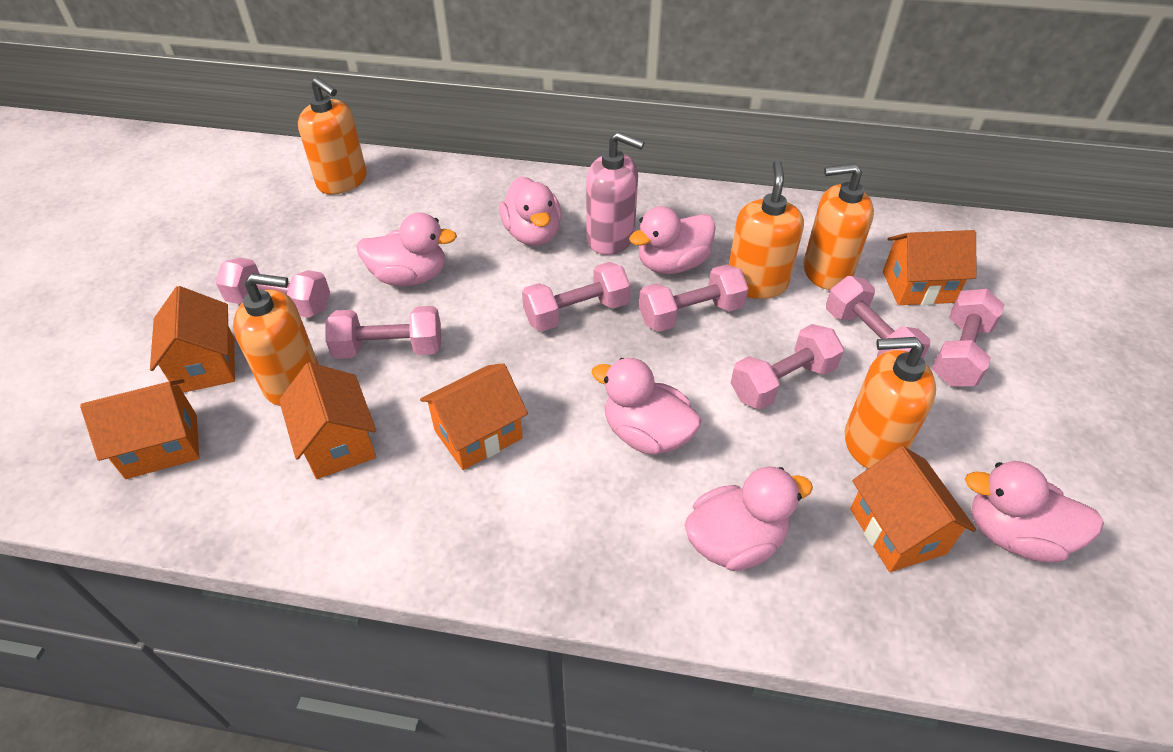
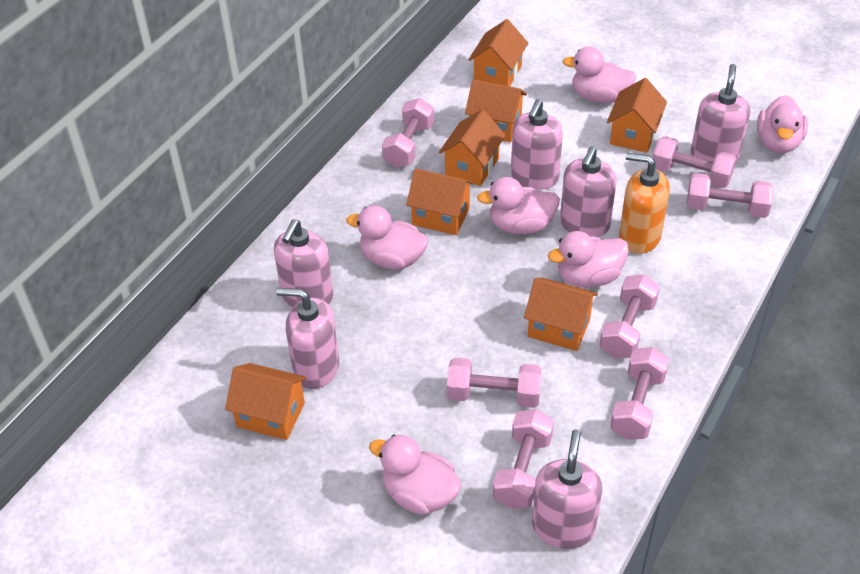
orange house: [80,379,199,479] [150,286,235,393] [279,362,376,479] [420,363,528,470] [850,446,976,572] [883,230,977,305] = 6 -> [225,363,307,440] [406,168,474,235] [439,110,506,186] [465,79,527,142] [468,19,528,86] [524,278,598,351] [607,78,667,153] = 7
orange soap dispenser: [233,273,319,406] [298,77,367,194] [729,160,804,299] [803,163,874,290] [845,337,936,469] = 5 -> [619,153,670,254] = 1
pink soap dispenser: [586,132,645,255] = 1 -> [274,220,333,307] [276,288,339,389] [511,99,563,190] [532,429,602,549] [560,146,617,237] [691,64,750,164] = 6

